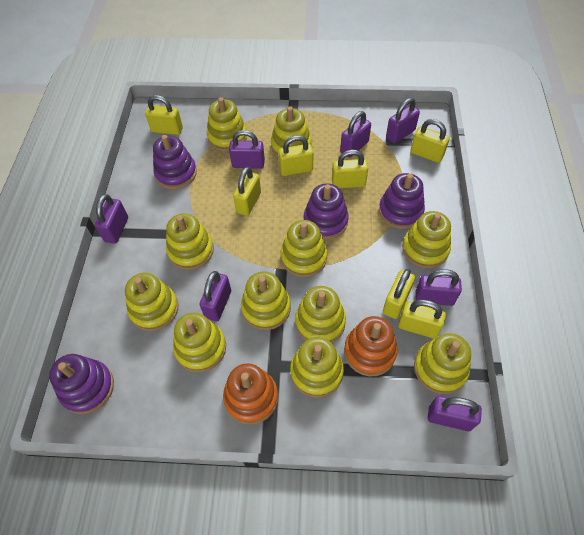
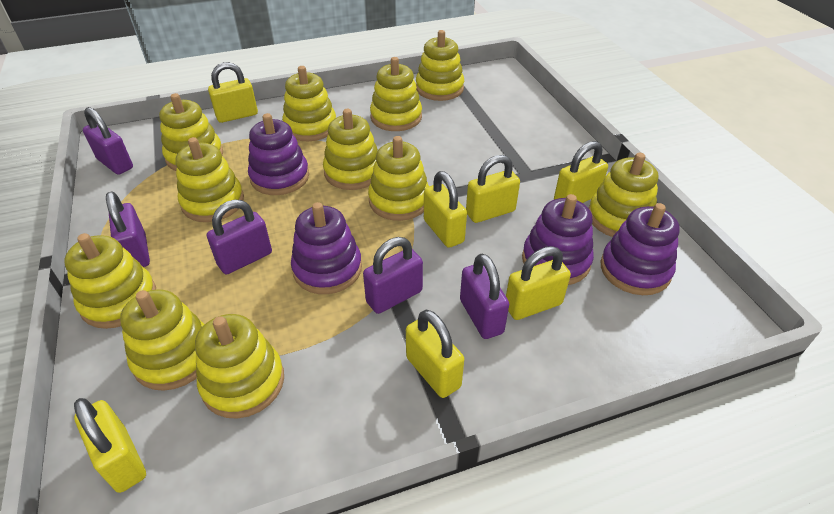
orange stacking toy: [223,363,278,425] [344,316,397,376] = 2 -> none = 0
purple padlock: [95,194,128,244] [199,271,231,321] [229,130,265,169] [340,111,371,158] [386,98,420,143] [415,269,462,306] [428,396,482,431] = 7 -> [83,107,133,175] [106,191,150,267] [207,199,272,274] [363,237,423,314] [460,254,509,339] = 5

